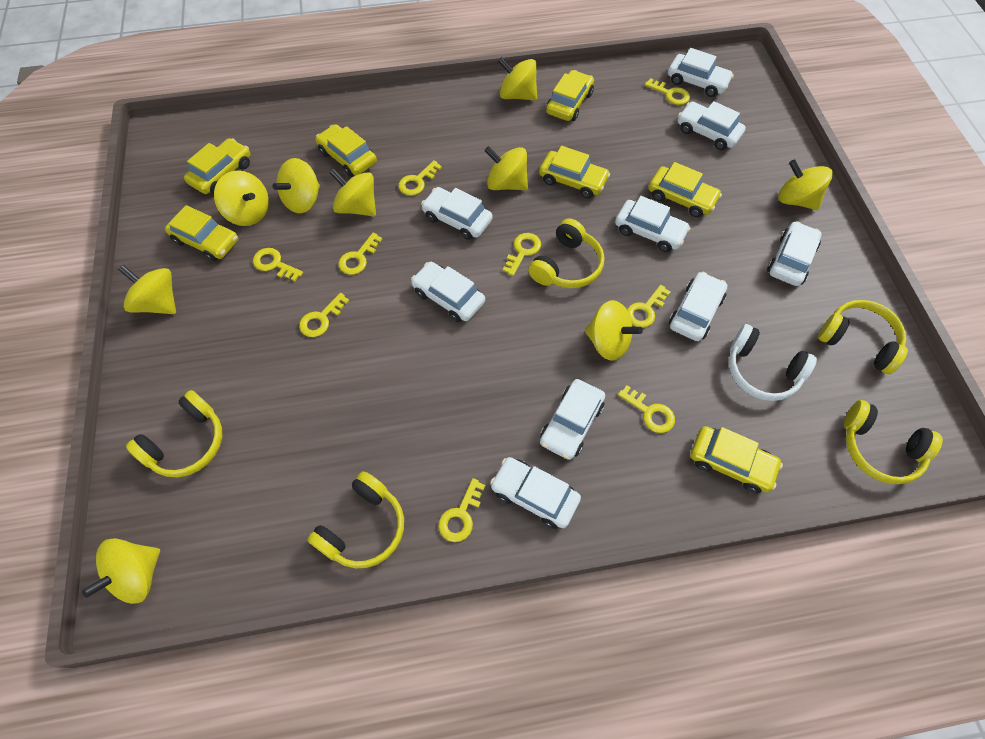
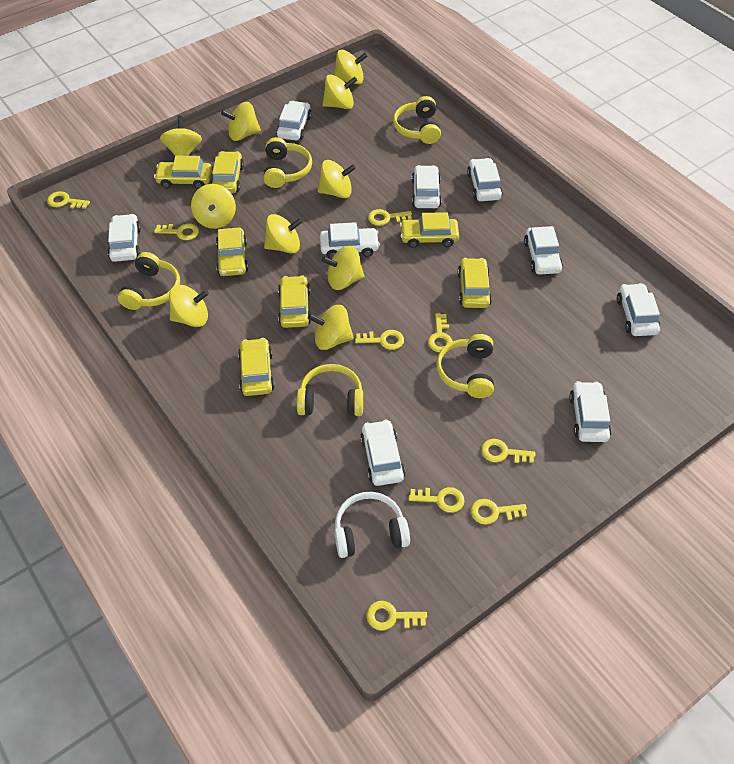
yellow spinning top: [82,538,160,604] [118,265,176,314] [214,170,269,226] [273,158,320,213] [330,169,376,216] [485,146,528,190] [498,57,537,101] [585,300,643,361] [778,159,833,210] = 9 -> [160,115,202,156] [169,285,209,327] [191,184,236,229] [221,102,261,141] [264,214,303,253] [308,305,354,350] [318,160,356,198] [322,75,357,109] [322,245,364,290] [334,50,368,84] = 10

